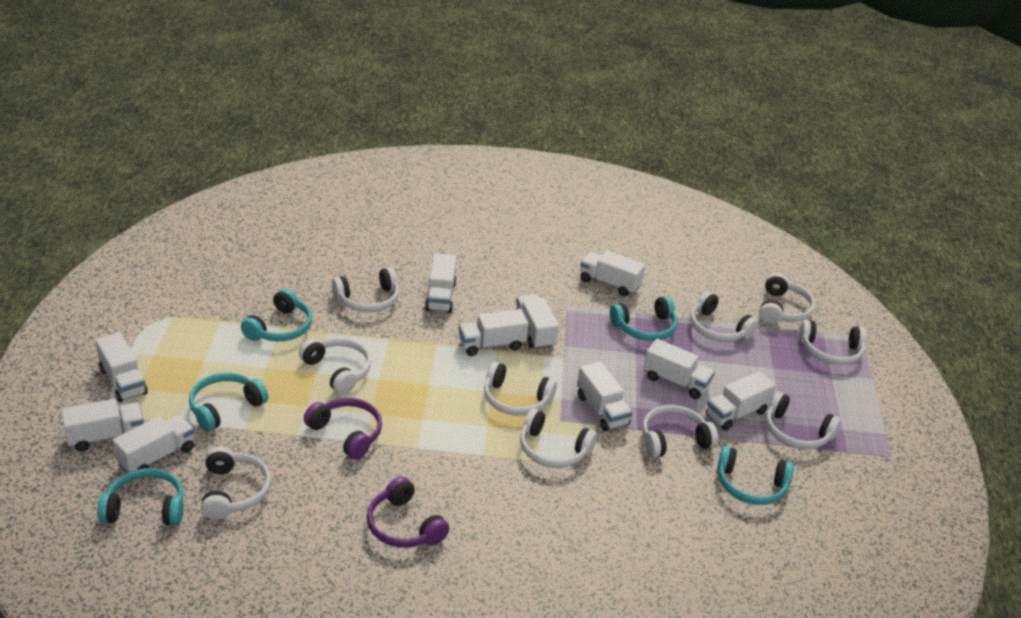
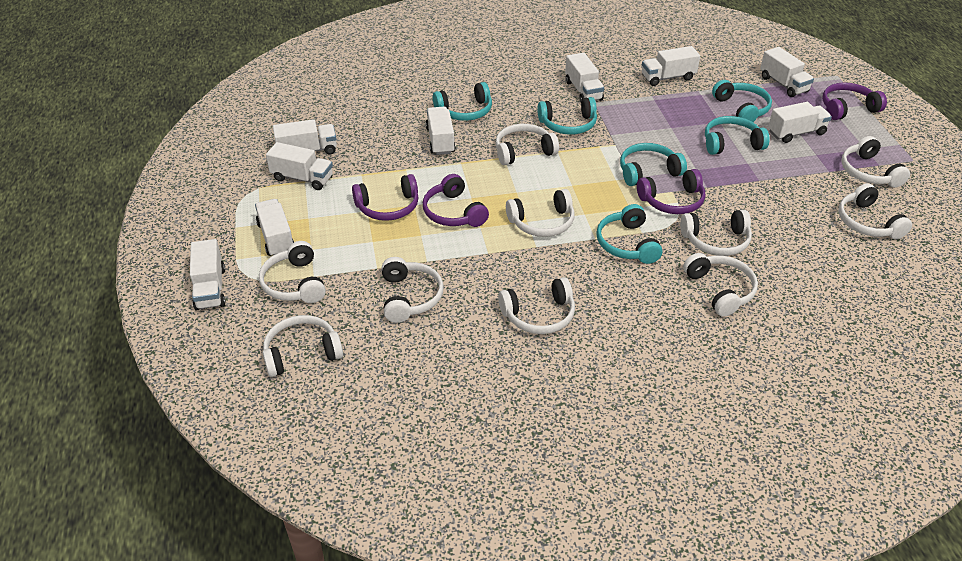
purple headphones: [304,398,382,459] [367,477,449,548] = 2 -> [352,174,419,221] [423,174,489,227] [637,169,705,214] [822,82,887,120] = 4
turquoise headphones: [97,468,184,526] [189,373,269,432] [241,289,312,341] [610,296,678,341] [717,446,794,505] = 5 -> [433,82,492,121] [538,97,597,134] [596,204,662,264] [620,143,687,186] [705,116,770,155] [712,80,772,122] = 6
white truck: [61,399,144,452] [95,332,148,402] [112,415,194,473] [425,253,457,313] [459,309,528,356] [515,294,559,350] [577,361,632,431] [580,250,645,296] [643,339,715,399] [706,371,776,431] = 10 -> [190,239,226,311] [255,199,294,256] [266,142,333,190] [273,119,337,155] [425,107,456,155] [565,53,604,102] [642,46,700,86] [760,47,814,97] [768,102,832,143] = 9

